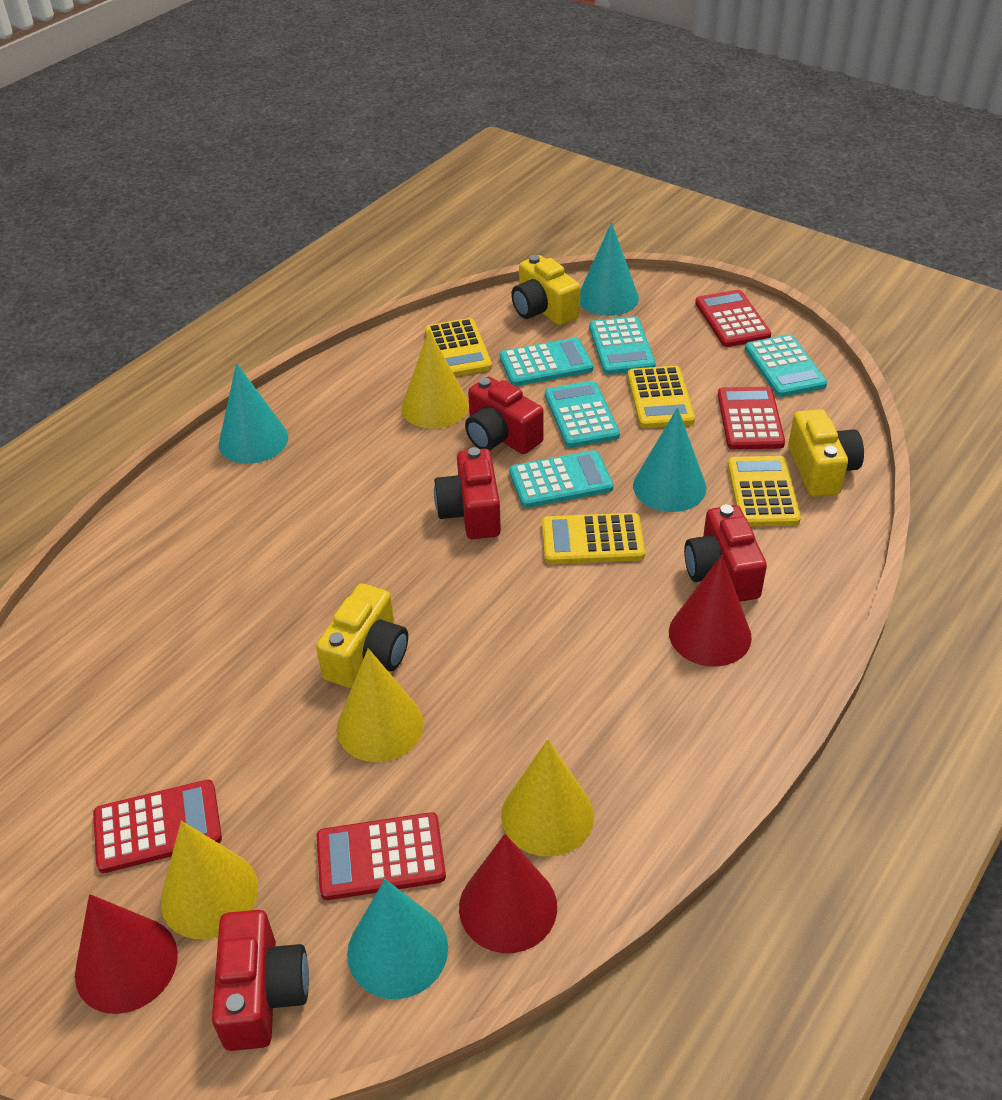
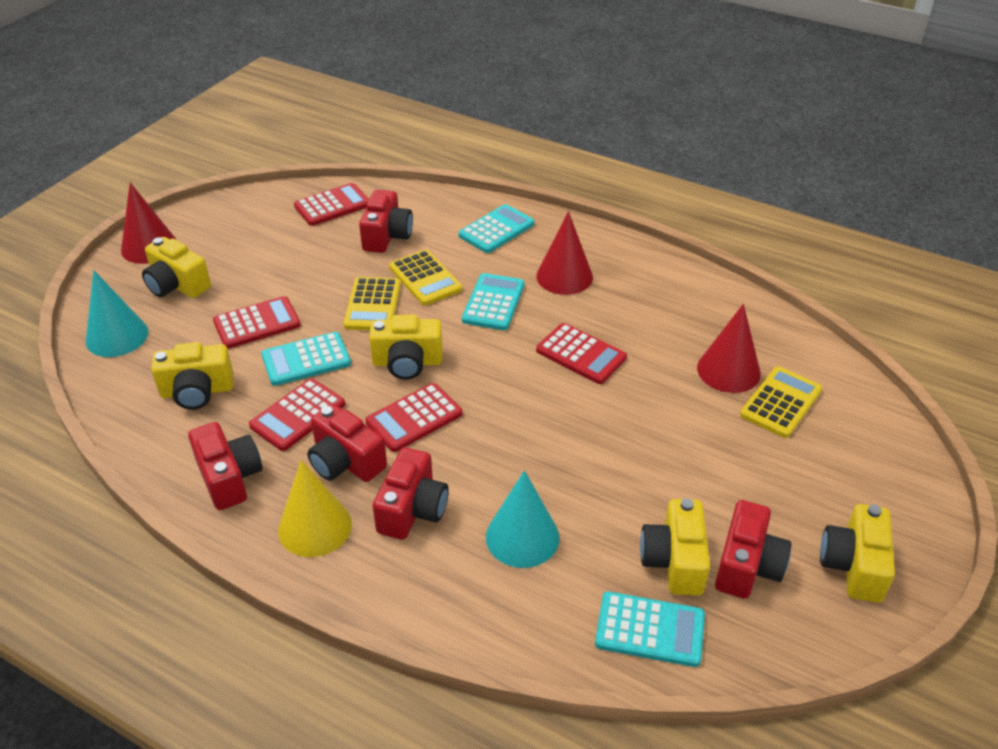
red calculator: [93,780,222,873] [317,812,446,900] [695,290,771,347] [718,387,785,449] = 4 -> [213,296,301,349] [249,378,345,451] [294,183,369,226] [365,383,463,452] [536,323,627,384] = 5
red camera: [212,910,309,1051] [434,447,501,539] [465,377,544,454] [684,505,767,602] = 4 -> [188,422,262,510] [307,403,387,482] [359,190,413,253] [373,447,449,540] [715,500,791,599] = 5
turquoise calculator: [500,338,593,386] [509,450,613,508] [545,381,620,448] [589,316,656,375] [745,334,827,397] = 5 -> [261,332,351,386] [458,204,534,253] [462,273,524,330] [595,591,705,667] = 4
turquoise cone: [219,363,288,464] [347,879,448,999] [580,222,639,316] [633,408,706,512] = 4 -> [86,270,148,357] [486,470,560,568] = 2
yellow calculator: [425,318,492,376] [542,513,645,564] [627,366,695,428] [728,456,801,526] = 4 -> [343,277,401,330] [389,250,462,305] [740,366,822,438] = 3
yellow camera: [316,583,408,688] [511,255,580,325] [788,409,864,497] = 3 -> [142,237,211,298] [151,342,234,410] [369,315,443,380] [640,498,710,596] [820,504,895,603] = 5
yellow cone: [161,821,258,939] [337,648,424,762] [402,330,469,429] [501,739,594,857] = 4 -> [278,460,352,557] = 1

